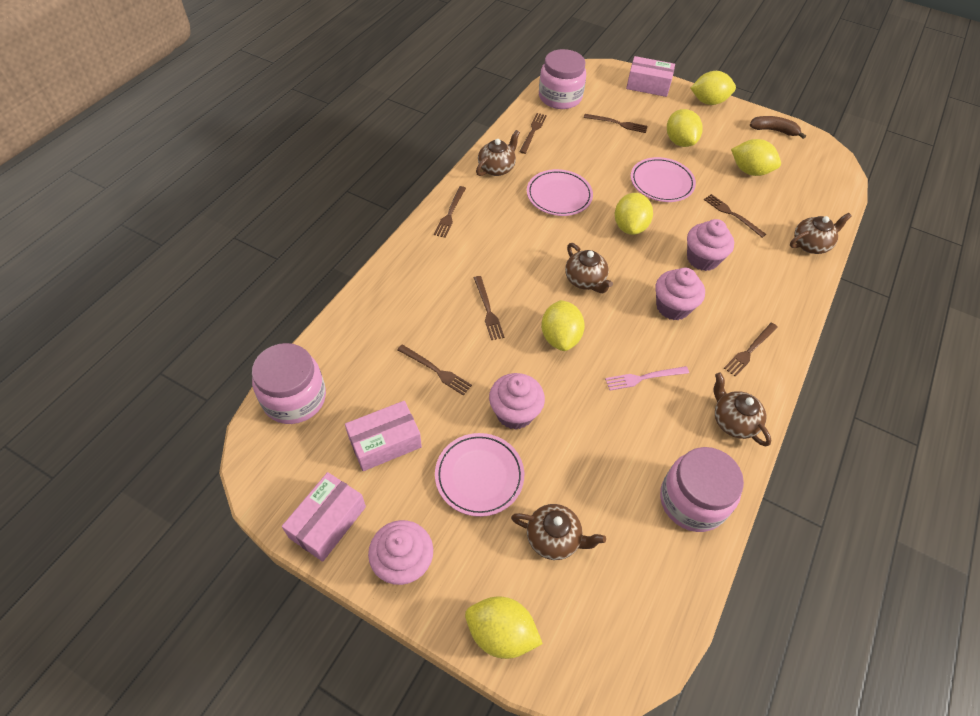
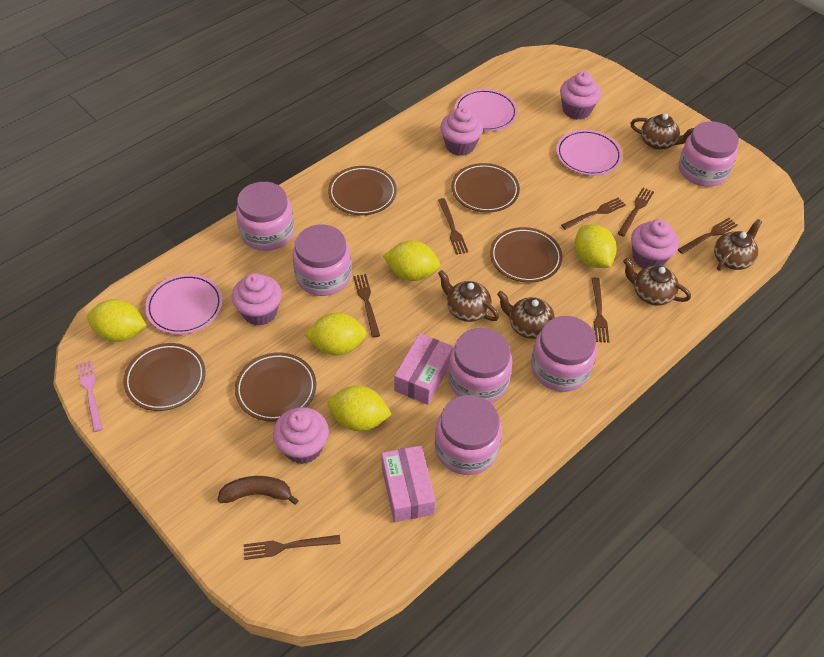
brown plate: none = 0 -> [123,343,205,411] [235,352,316,421] [328,166,397,215] [451,163,520,212] [490,227,563,283] = 5
pink box: [282,472,366,562] [345,401,422,471] [626,56,675,97] = 3 -> [381,445,436,522] [394,333,453,405] = 2
pink cupcake: [368,520,433,585] [489,373,545,430] [655,268,705,320] [687,219,734,271] = 4 -> [232,273,282,326] [273,407,329,464] [440,107,483,156] [560,71,601,120] [631,219,679,269] = 5
pink jar: [252,343,326,424] [539,49,586,109] [660,447,744,532] = 3 -> [236,182,294,251] [293,224,351,296] [435,395,502,475] [448,328,512,403] [531,316,597,392] [679,121,739,187] = 6
yellow lemon: [465,597,543,659] [541,300,585,351] [615,193,653,235] [667,109,703,147] [691,71,736,105] [731,139,781,176] = 6 -> [87,299,146,342] [305,313,367,355] [328,386,392,431] [383,241,440,281] [575,225,617,268] = 5

